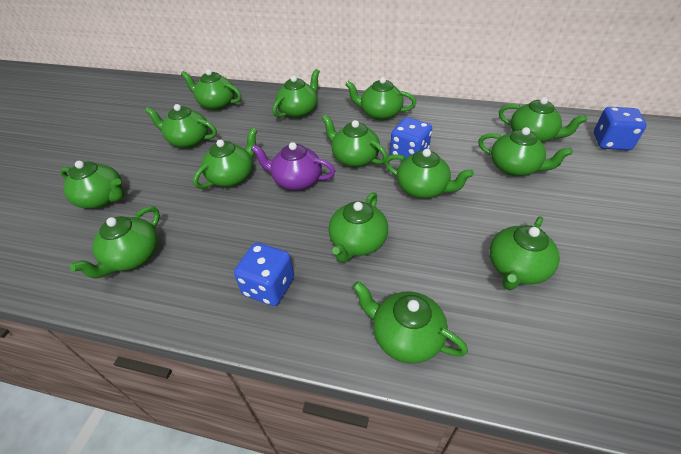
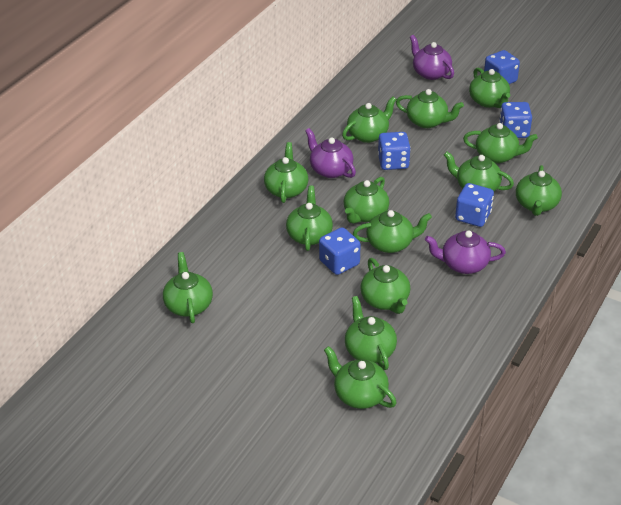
blue dice: [234,243,294,306] [390,117,432,158] [594,107,647,150] = 3 -> [319,227,360,275] [378,132,411,170] [455,183,494,227] [484,50,520,84] [499,102,532,138] = 5
purple teapot: [251,142,335,190] = 1 -> [305,128,356,178] [410,35,454,80] [425,230,506,274] = 3

